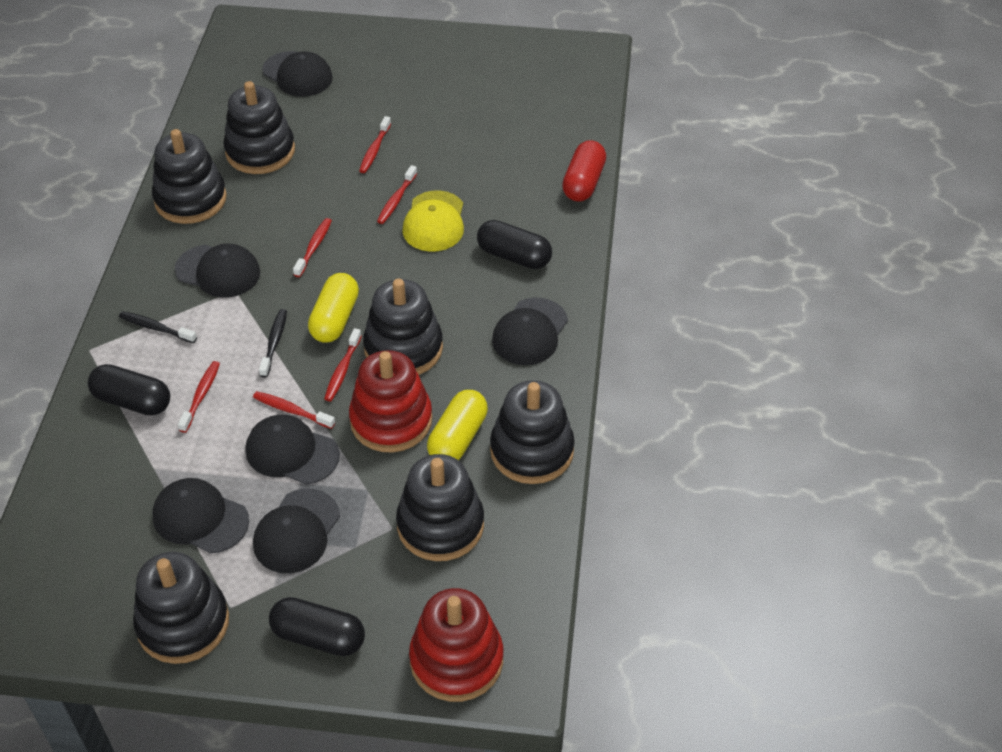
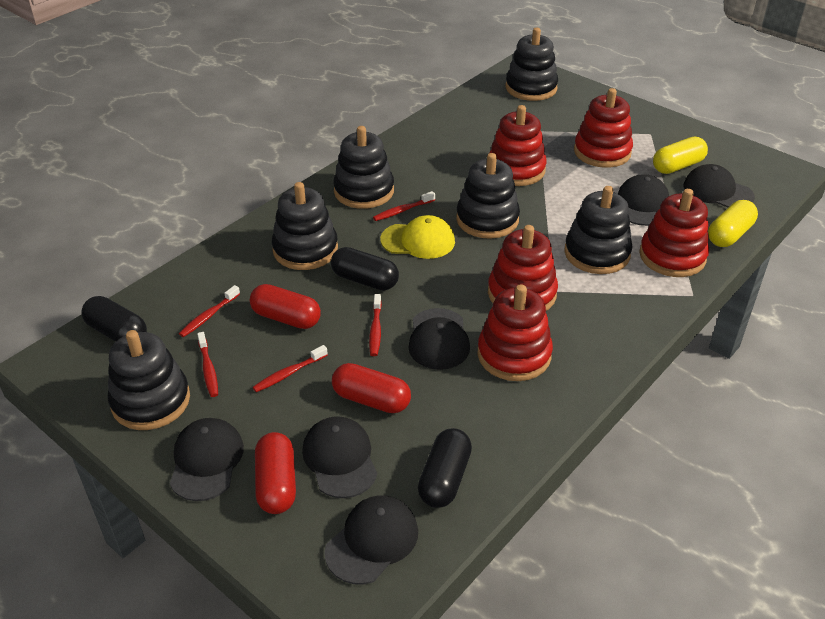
black toothbrush: [119,311,197,343] [259,309,287,378] = 2 -> none = 0
red capsule: [562,140,606,202] = 1 -> [250,284,321,329] [255,432,296,514] [332,363,411,413] = 3
red stacking toy: [349,350,432,452] [409,588,503,702] = 2 -> [477,284,553,381] [488,225,558,311] [489,105,547,186] [574,88,633,168] [639,188,709,277] = 5
red toothbrush: [178,361,220,433] [253,391,335,429] [293,218,332,277] [324,328,362,401] [359,116,391,173] [377,165,417,224] = 6 -> [179,285,240,337] [197,332,218,397] [253,345,328,392] [369,294,382,356] [373,191,435,221] = 5

